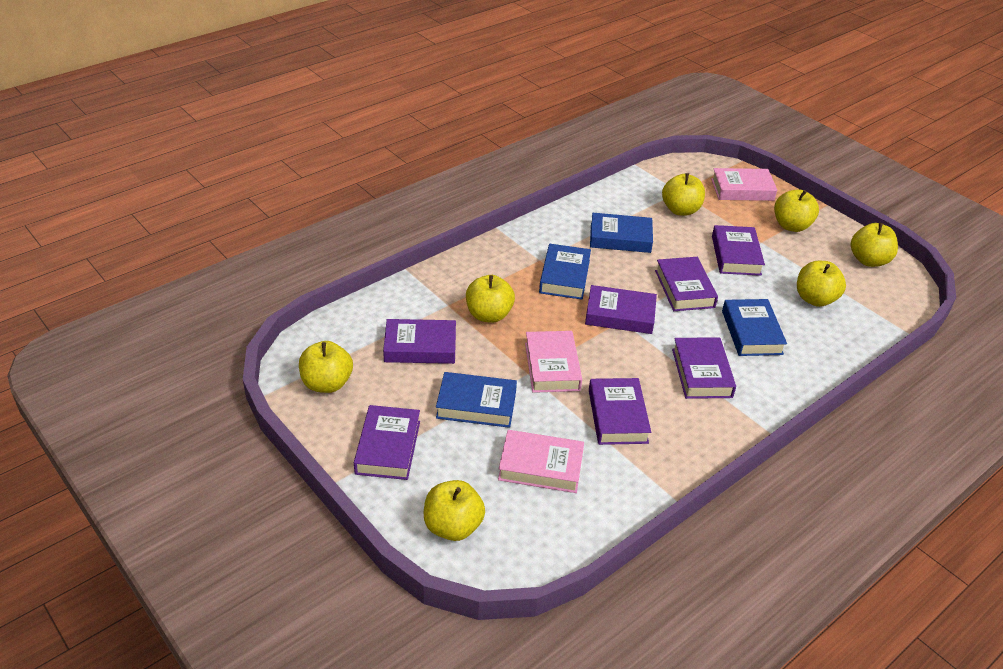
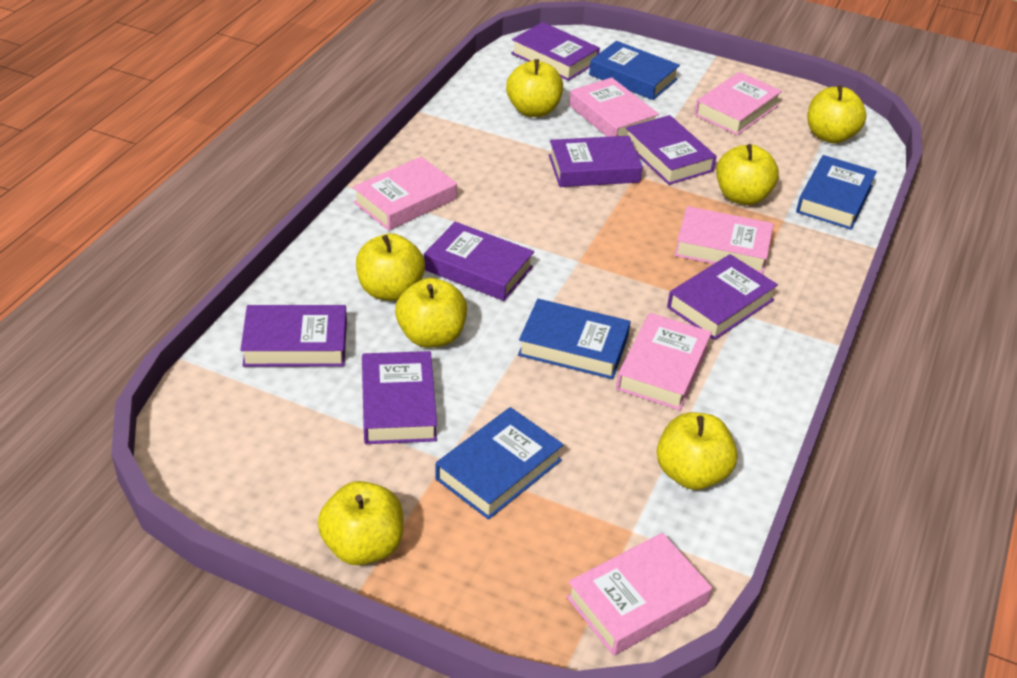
pink book: [498,430,584,493] [525,331,582,393] [711,168,777,201] = 3 -> [353,157,457,231] [566,533,712,656] [569,77,659,137] [616,313,712,410] [675,206,773,274] [694,72,782,135] = 6

